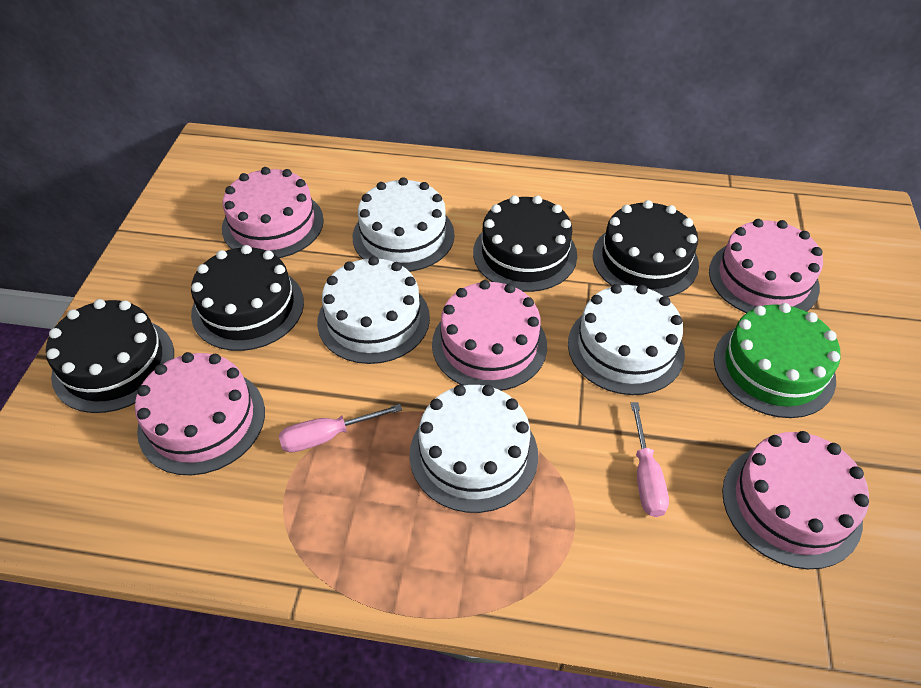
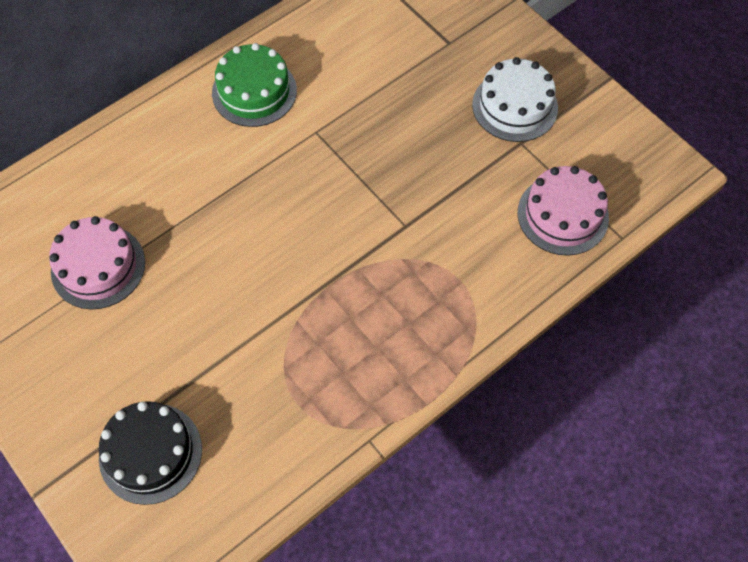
black cake: [46,299,174,413] [191,245,304,351] [473,195,577,292] [593,200,699,297] = 4 -> [99,401,202,505] = 1
pink cake: [135,352,265,475] [222,167,324,258] [432,280,547,391] [709,219,823,313] [722,431,869,569] = 5 -> [49,216,145,309] [518,166,609,256] = 2
pink screwdriver: [279,404,402,453] [631,402,669,517] = 2 -> none = 0
white cake: [317,256,430,364] [353,177,455,272] [409,385,538,513] [568,284,685,395] = 4 -> [472,57,558,142] = 1

